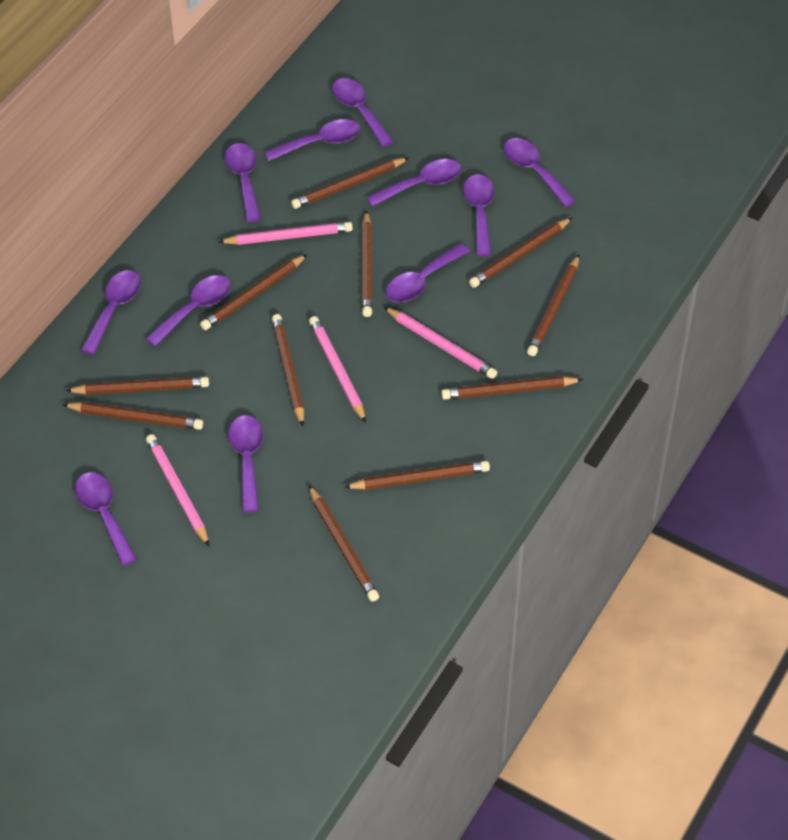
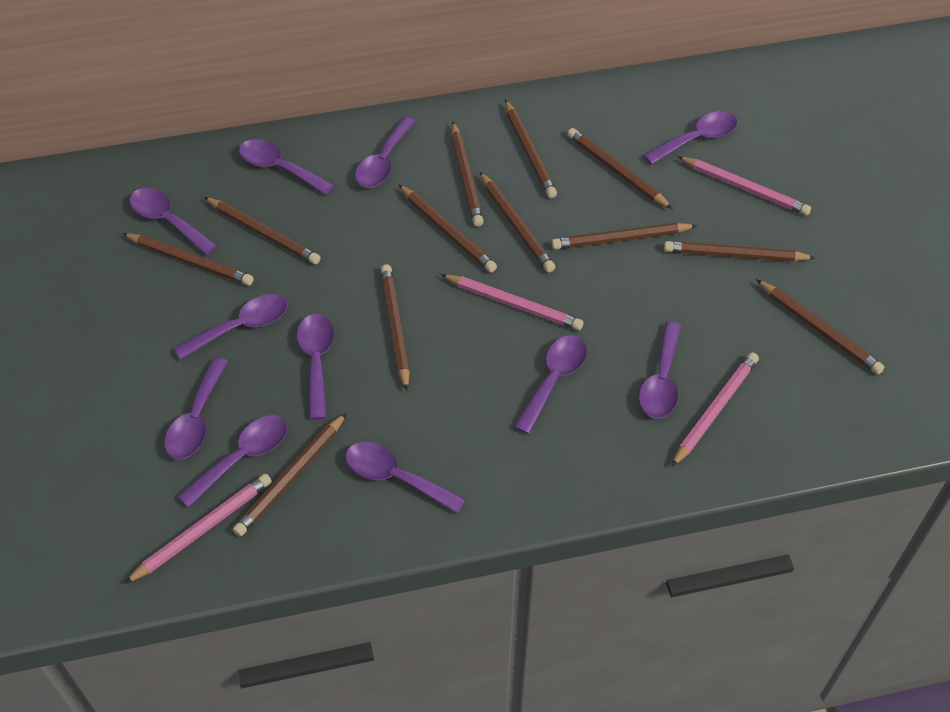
brown pencil: [62,402,203,430] [65,377,209,395] [200,254,307,330] [272,314,304,426] [291,157,409,209] [309,485,379,602] [344,461,490,490] [362,211,373,317] [441,376,583,400] [469,218,572,288] [527,255,579,356] = 11 -> [122,233,254,286] [204,197,320,264] [233,413,346,537] [381,264,410,391] [399,185,497,273] [451,122,484,227] [480,172,555,272] [505,100,557,198] [551,223,697,249] [567,128,672,209] [664,241,816,262] [756,279,884,375] = 12

